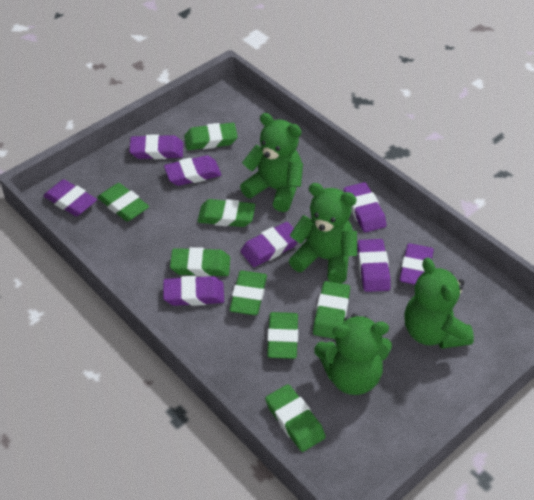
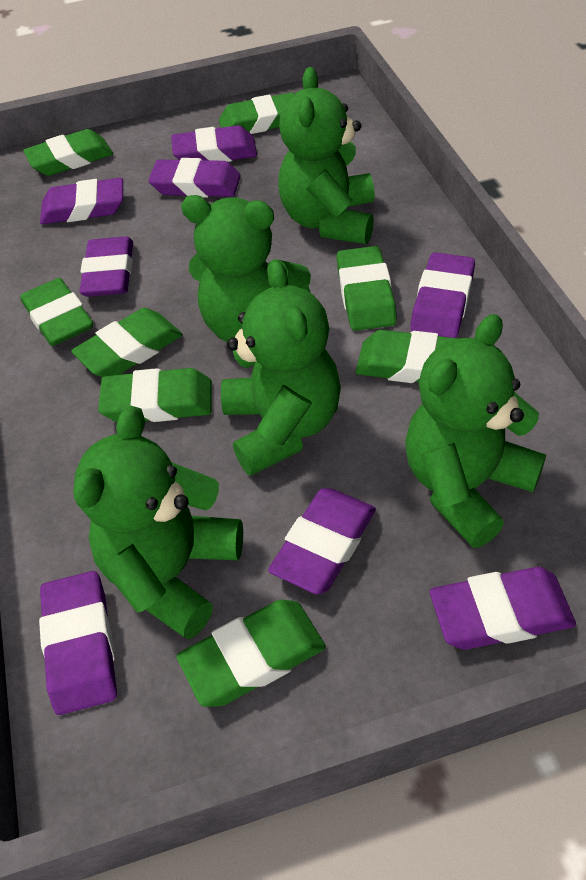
green teddy bear: [240,113,303,212] [289,183,357,283] [314,314,392,395] [404,258,474,349] = 4 -> [73,406,243,639] [181,195,311,342] [221,259,341,476] [278,67,375,244] [405,314,546,548] = 5

